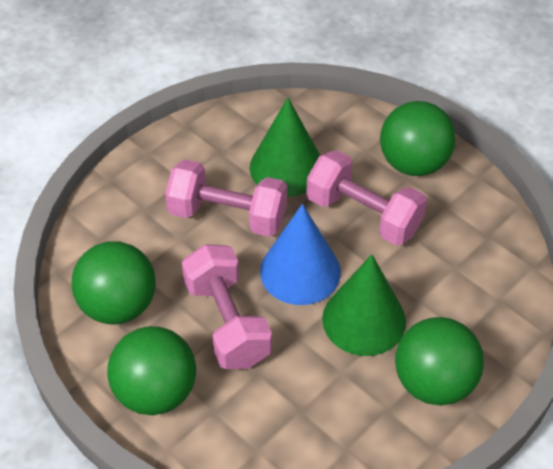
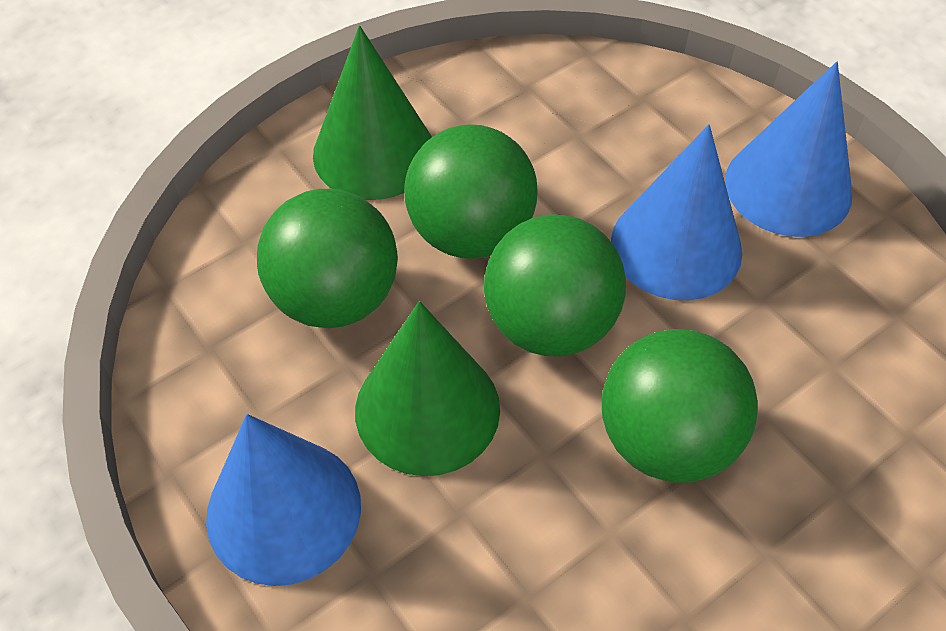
blue cone: [260,204,341,305] = 1 -> [206,414,361,586] [611,124,742,300] [725,62,852,237] = 3
pink dumbbell: [165,159,287,237] [182,244,272,369] [306,150,427,245] = 3 -> none = 0

